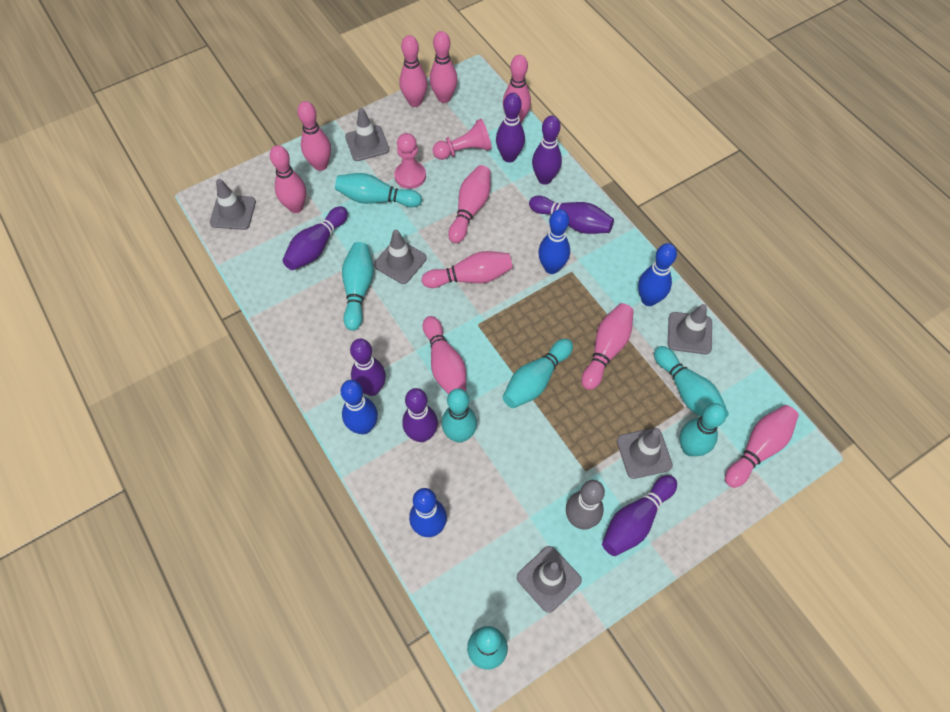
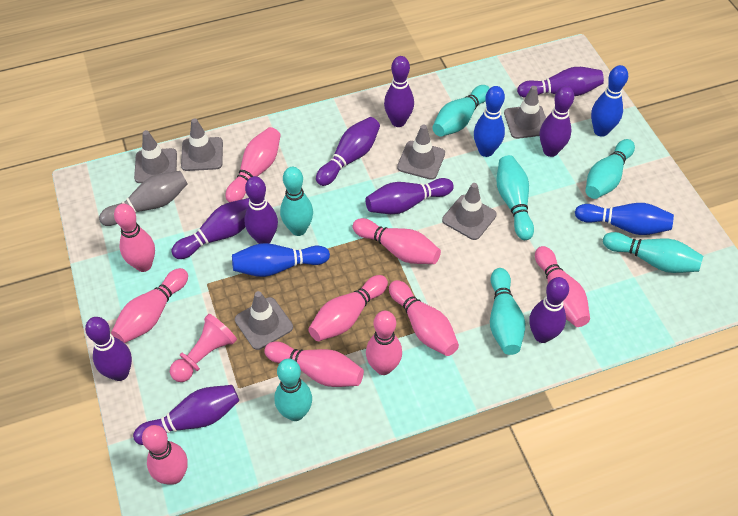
pink pawn: [394,133,426,189] [433,119,492,160] = 2 -> [170,314,237,382] = 1
purple bowling pin: [282,206,348,270] [350,339,386,396] [402,388,438,442] [496,93,525,163] [529,196,614,234] [532,116,562,185] [602,475,677,556] = 7 -> [85,317,132,381] [133,385,239,445] [171,198,249,259] [244,176,278,244] [316,117,380,186] [365,178,454,214] [384,56,414,127] [517,67,604,98] [530,277,569,343] [540,86,574,157] = 10

